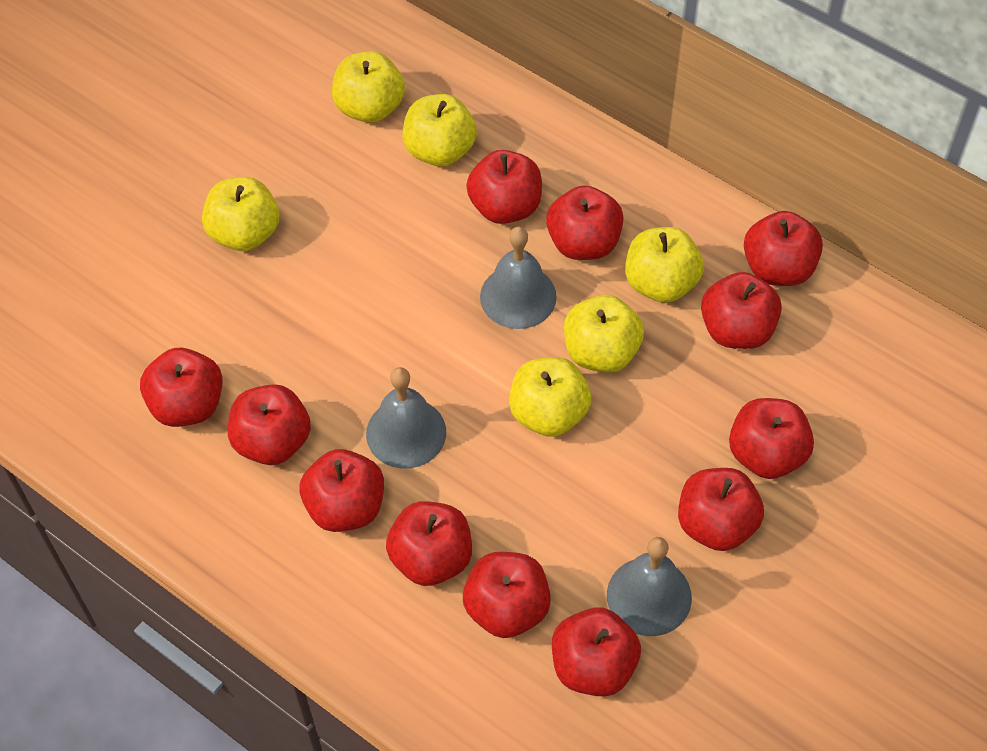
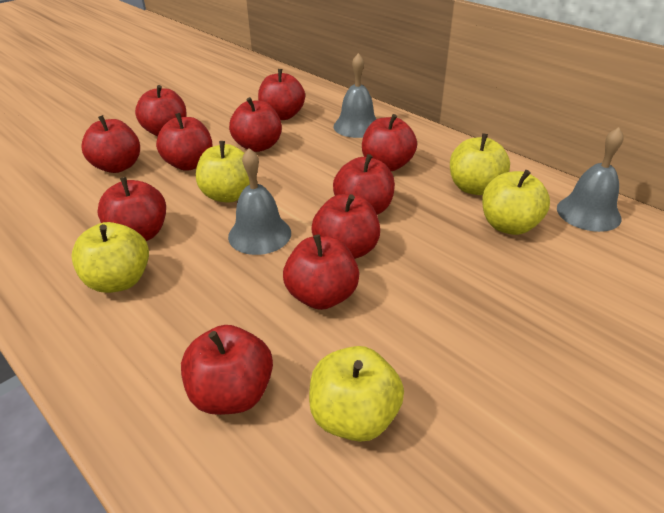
red apple: [140,348,223,427] [228,384,311,465] [300,449,384,532] [386,501,472,586] [463,552,551,638] [466,150,542,224] [546,185,624,260] [552,607,641,696] [678,468,764,551] [701,272,782,349] [729,398,814,479] [744,211,823,286] = 12 -> [82,115,140,173] [97,177,166,241] [135,85,187,136] [156,113,213,171] [181,325,273,415] [229,97,282,152] [258,69,305,120] [283,234,359,310] [311,194,380,259] [333,154,395,215] [362,114,417,171] = 11
yellow apple: [202,177,279,251] [332,51,405,123] [403,94,477,167] [509,357,591,437] [564,295,644,373] [625,227,704,303] = 6 -> [71,222,149,293] [196,141,250,203] [309,346,404,442] [450,133,510,195] [482,170,550,235] = 5

